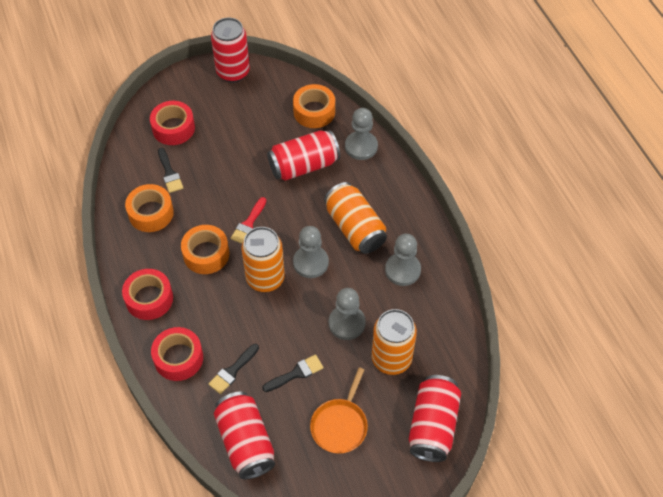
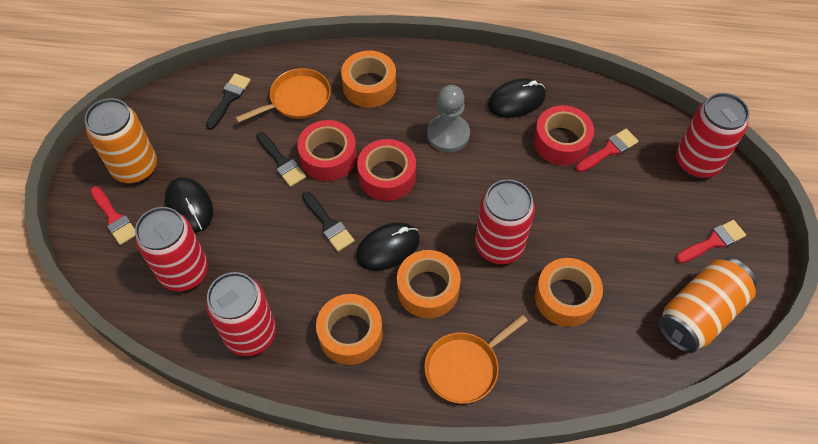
black mouse: none = 0 -> [165,177,213,232] [356,222,420,271] [488,78,546,118] = 3
grey pawn: [293,226,329,278] [329,288,366,340] [345,108,378,160] [385,234,421,286] = 4 -> [427,85,470,153] = 1
orange can: [241,227,285,292] [324,182,387,254] [372,309,417,375] = 3 -> [85,98,157,184] [658,258,757,353] = 2
orange pan: [310,367,368,454] = 1 -> [236,68,331,123] [424,315,528,404] = 2
orange tape: [125,184,174,232] [181,225,229,274] [293,84,335,128] = 3 -> [316,294,383,365] [341,51,396,108] [397,250,461,318] [535,258,603,327] = 4
red brush: [231,197,266,244] = 1 -> [90,186,136,245] [576,129,639,172] [676,220,746,263] = 3

